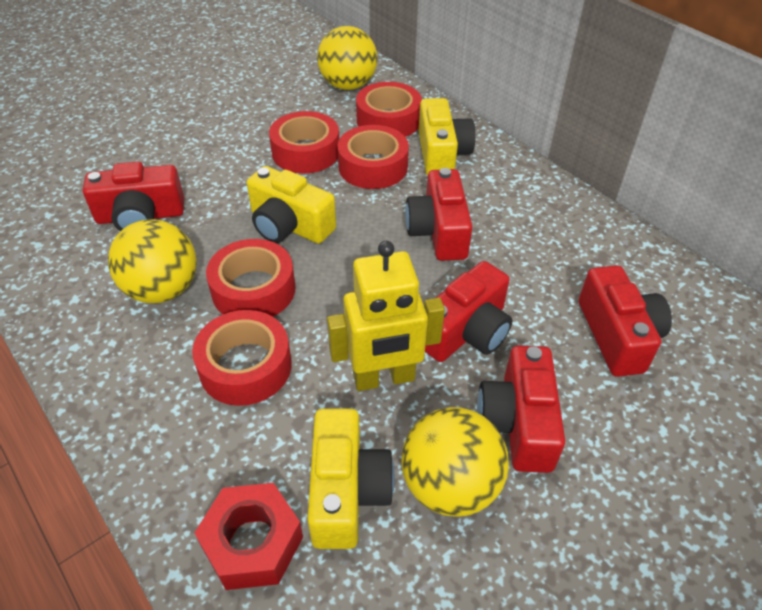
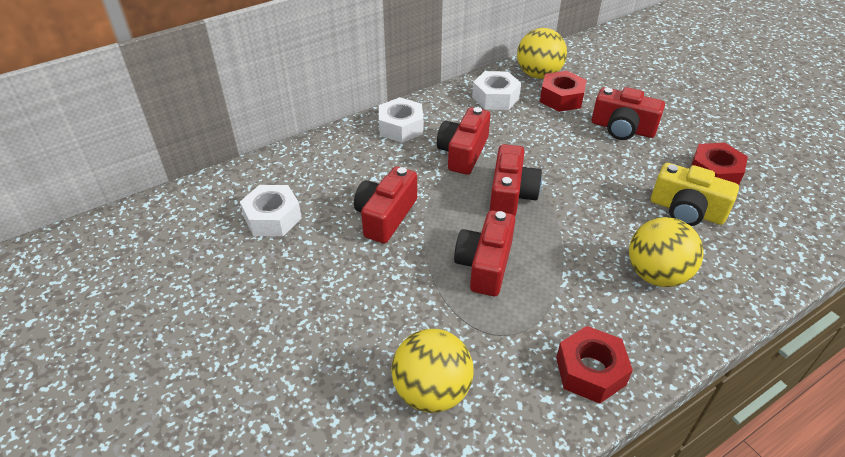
red nut: [194,483,303,590] = 1 -> [540,71,586,112] [556,326,633,404] [691,143,748,185] = 3
red tape: [192,310,292,406] [206,239,295,316] [269,111,339,173] [338,125,409,189] [356,82,422,137] = 5 -> none = 0
white nut: none = 0 -> [240,185,302,236] [379,97,423,143] [472,71,521,110] = 3
yellow camera: [247,166,336,244] [307,408,395,549] [419,98,475,176] = 3 -> [651,163,739,226] = 1
yellow robot: [327,241,445,391] = 1 -> none = 0

